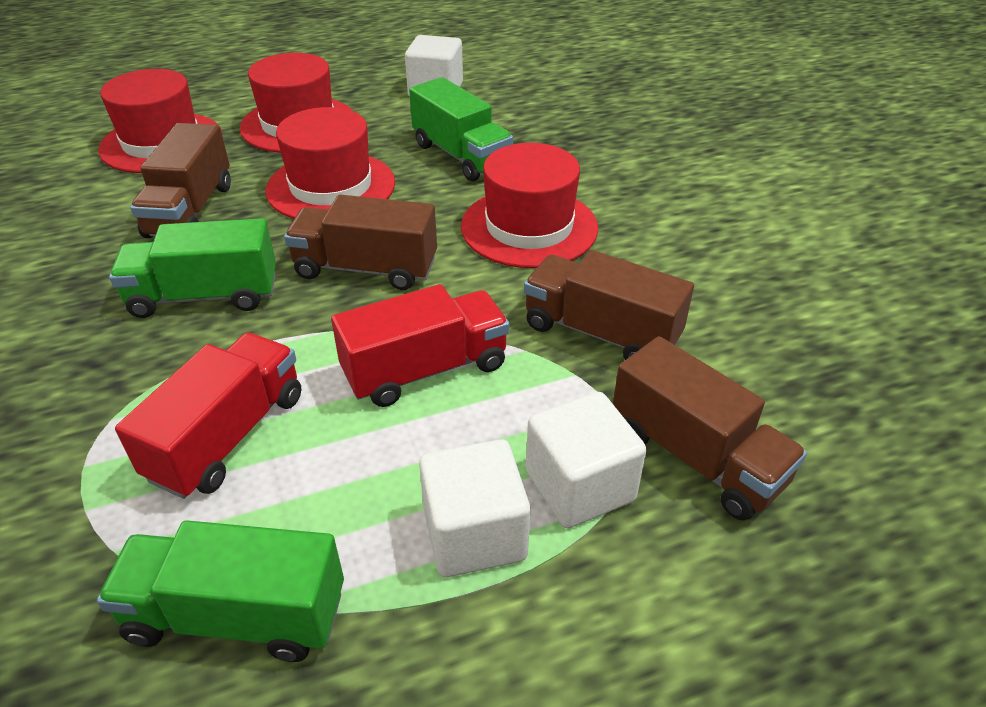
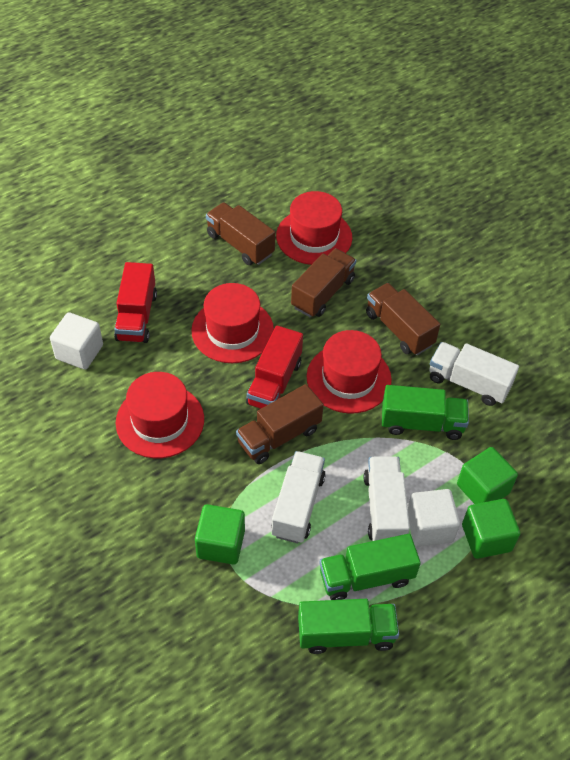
green cube: none = 0 -> [195,504,245,565] [457,447,518,504] [462,499,520,559] = 3
white cube: [405,35,463,97] [419,439,530,577] [526,392,646,528] = 3 -> [50,312,103,370] [408,489,460,547] = 2
white truck: none = 0 -> [271,451,326,543] [364,456,410,541] [429,342,519,406] = 3

